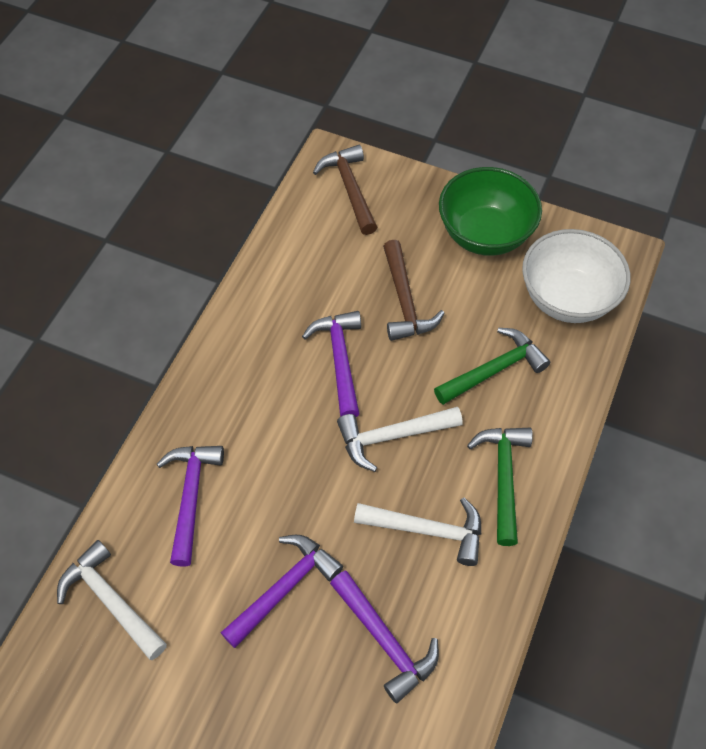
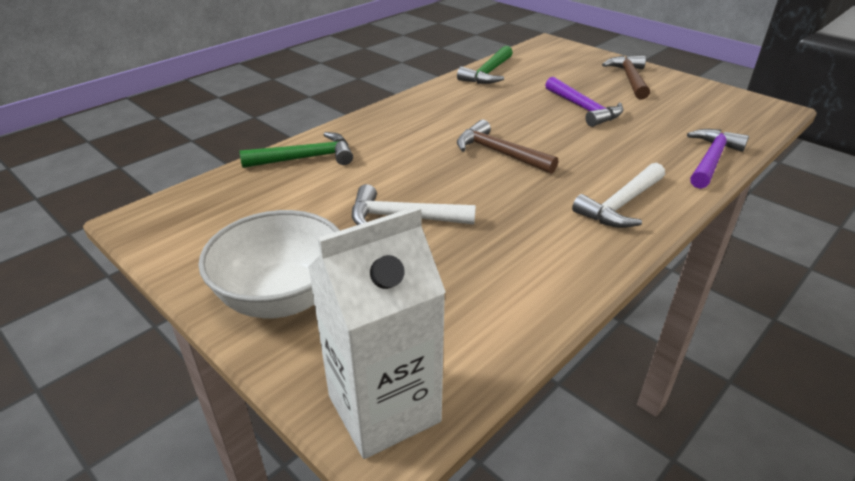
green bowl: [439,167,542,256] = 1 -> none = 0
purple hammer: [157,446,224,567] [221,535,343,648] [302,311,361,417] [330,570,439,703] = 4 -> [545,77,624,127] [687,129,749,189] = 2
white carton: none = 0 -> [308,206,446,459] = 1
white hammer: [57,540,167,660] [337,407,463,472] [354,497,481,566] = 3 -> [352,184,476,225] [572,163,665,228] = 2

